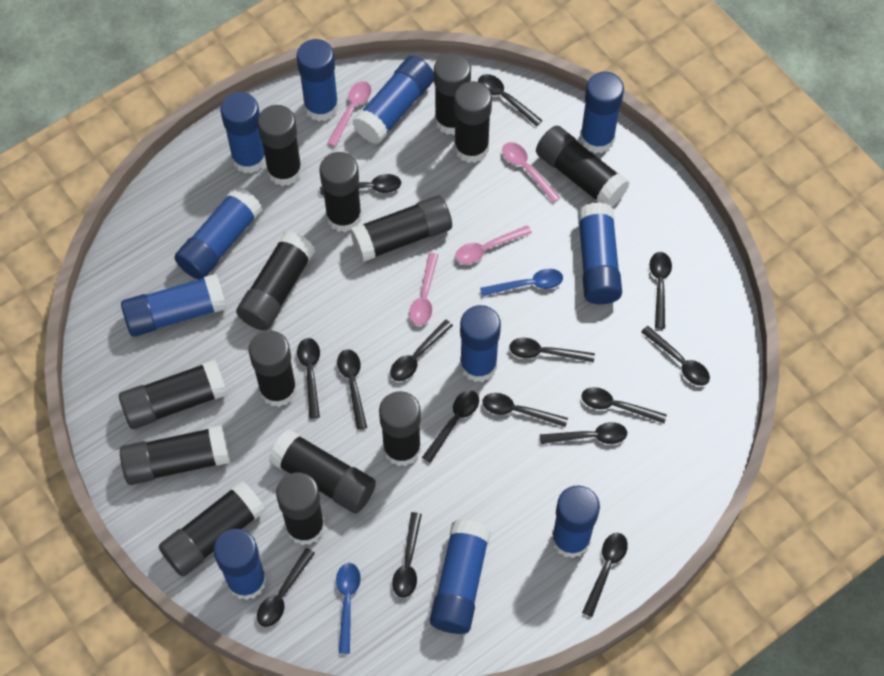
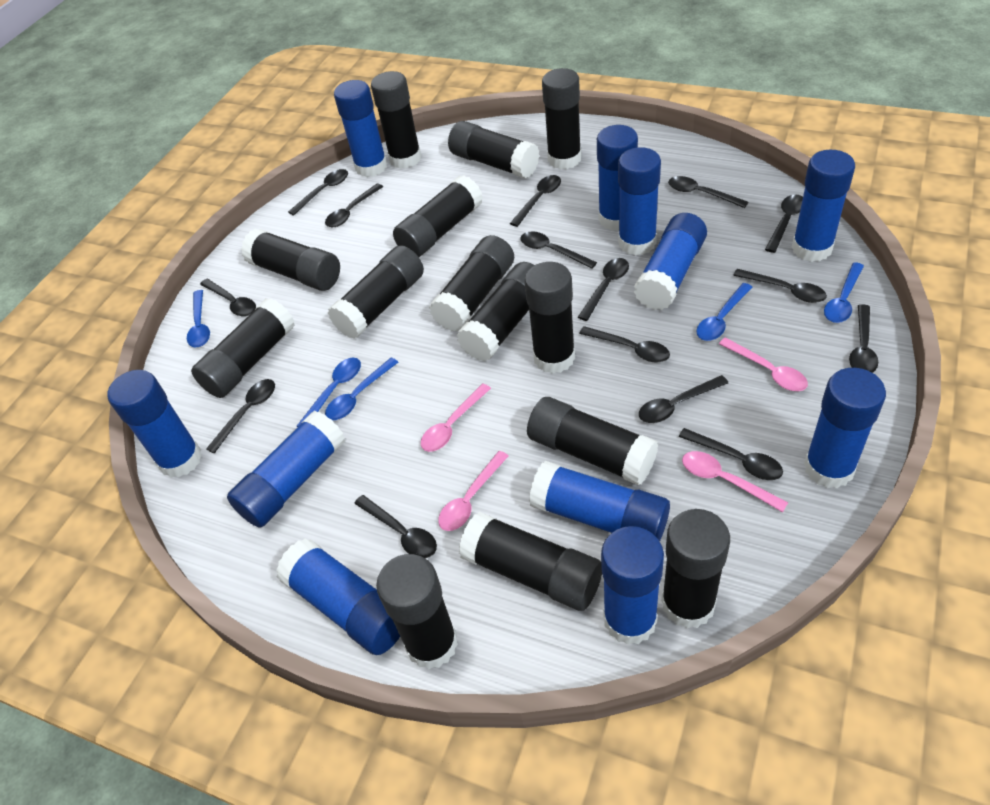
blue spoon: [336,563,361,654] [480,269,563,297] = 2 -> [187,290,210,348] [297,358,361,427] [325,357,398,420] [696,283,752,341] [824,262,864,323] = 5

